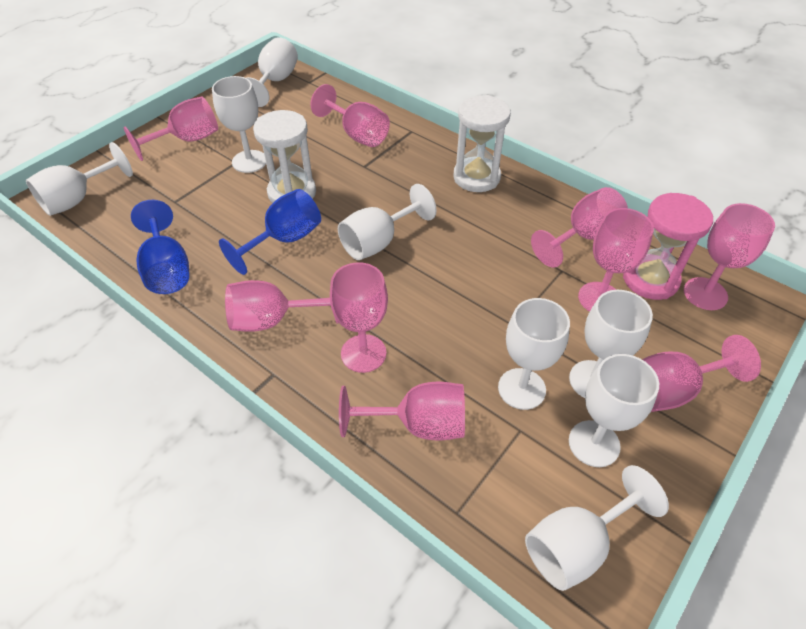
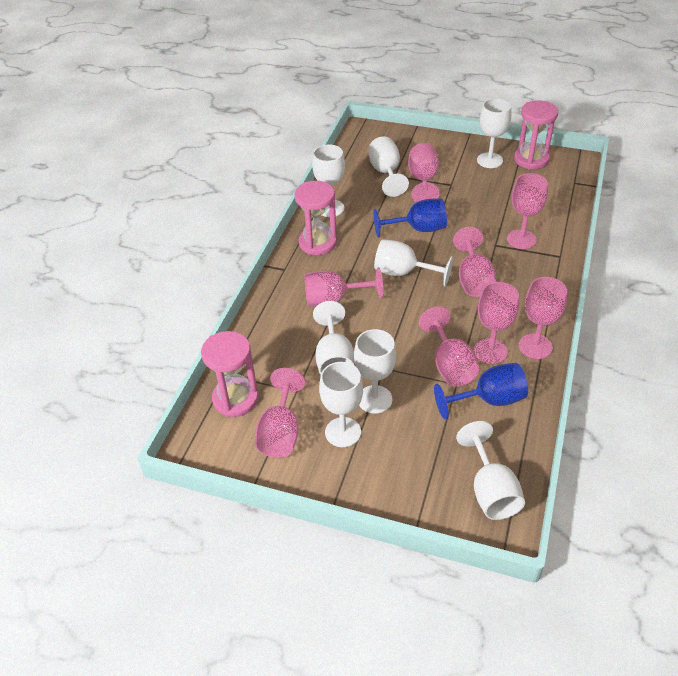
pink goblet: [124,97,218,161] [225,280,339,332] [310,84,390,147] [330,262,388,373] [339,382,465,440] [531,187,628,268] [578,208,654,311] [642,335,761,412] [684,203,775,310] = 9 -> [255,368,305,458] [305,267,383,306] [408,143,440,202] [419,306,479,387] [453,227,496,297] [474,282,519,364] [507,173,548,249] [519,277,567,359] = 8
pink hourglass: [623,193,713,300] = 1 -> [201,331,258,417] [295,181,337,255] [514,100,558,169] = 3
white hourglass: [253,110,316,203] [453,95,511,192] = 2 -> none = 0

